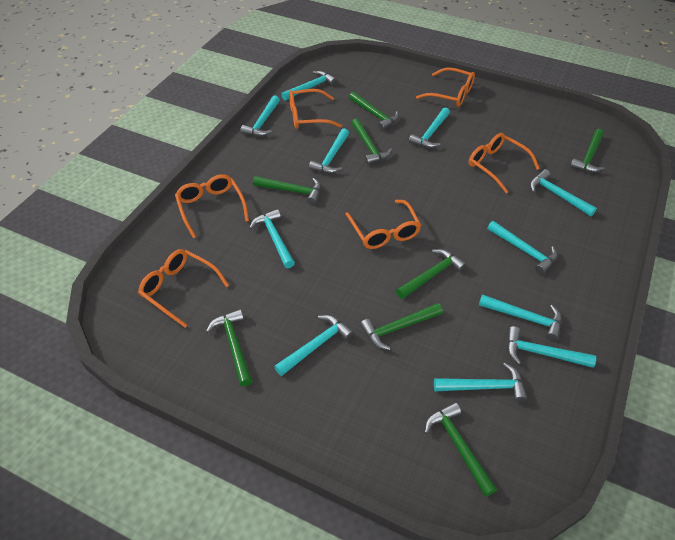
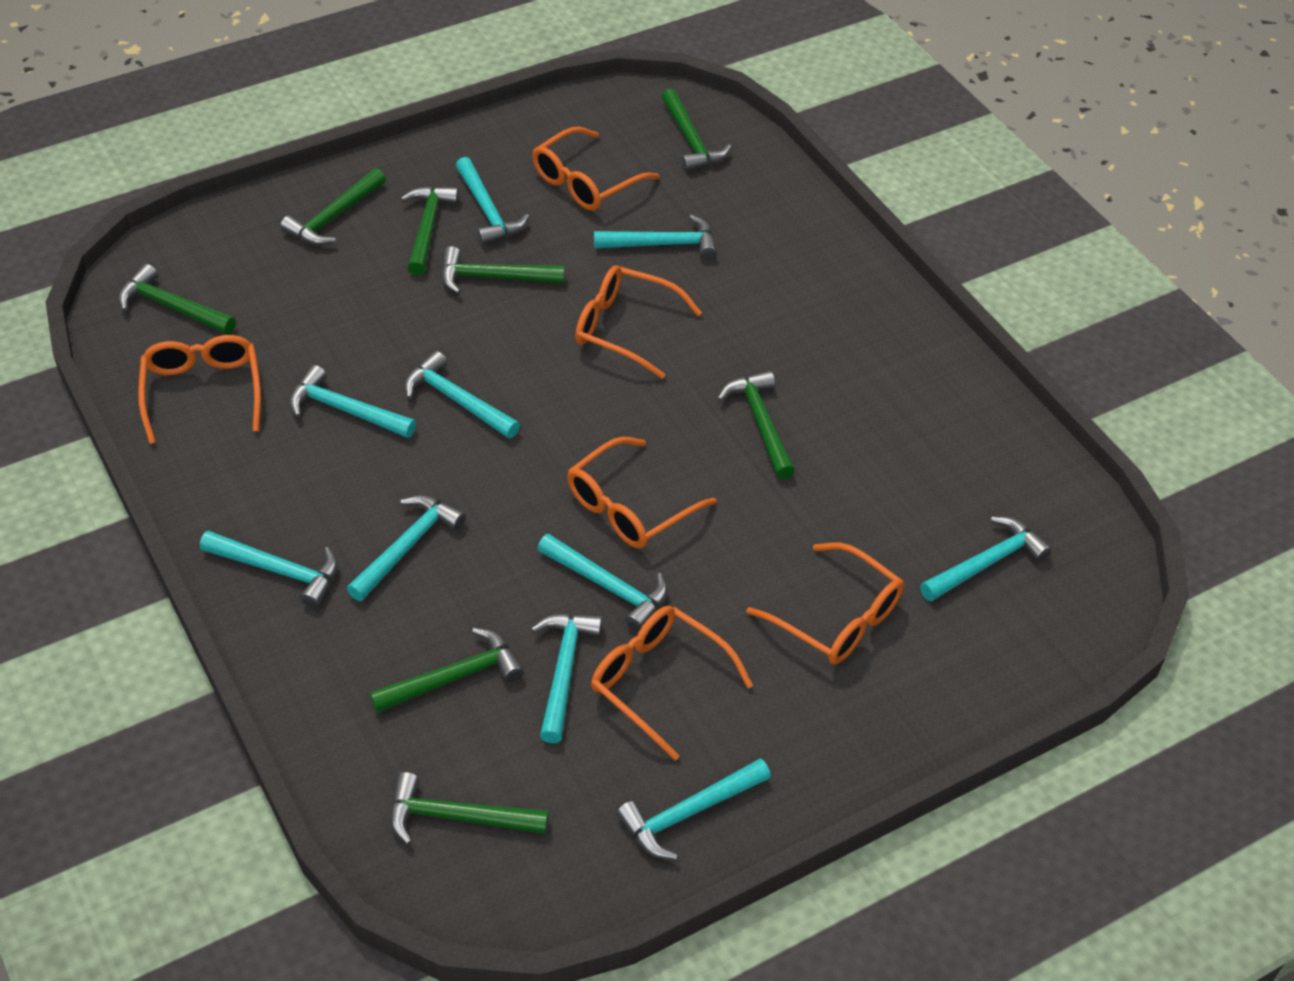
turquoise hammer: [240,95,280,136] [249,209,295,268] [274,315,354,376] [281,71,337,100] [309,128,349,174] [409,107,450,148] [434,362,527,402] [479,294,562,341] [487,221,557,274] [507,326,596,368] [530,169,597,216] = 11 -> [200,531,338,608] [289,365,416,438] [347,495,466,601] [404,351,520,439] [456,157,529,245] [531,614,602,743] [537,534,668,632] [594,215,717,260] [616,758,771,860] [920,516,1052,601] = 10

